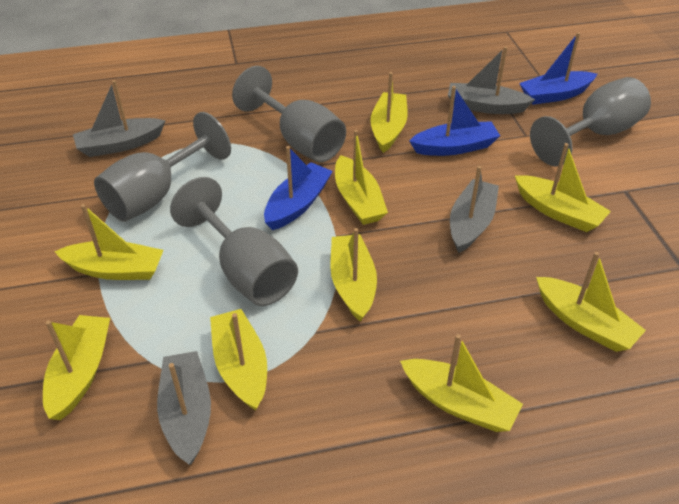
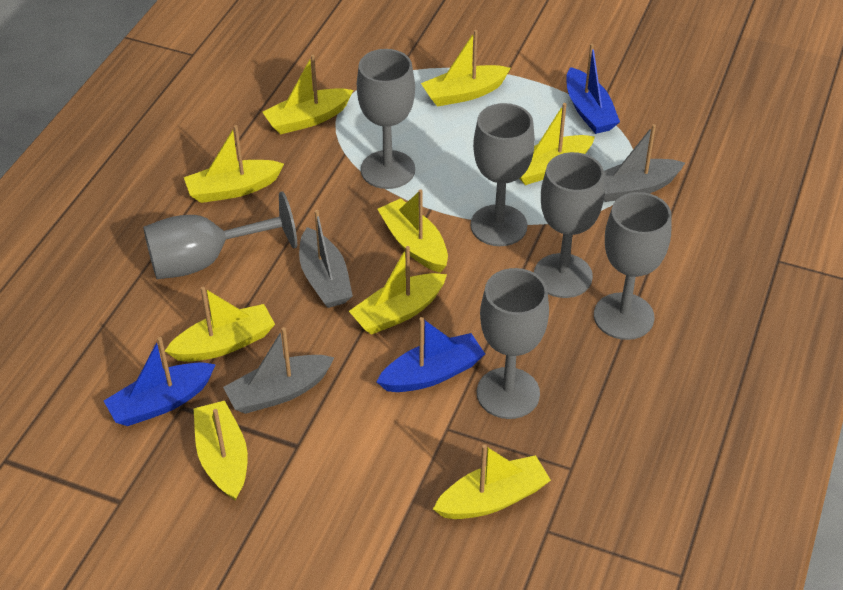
grey boat: [73,80,166,157] [157,351,211,465] [448,46,535,114] [450,166,499,253] = 4 -> [223,327,335,414] [299,210,353,308] [604,124,685,202] = 3
grey goblet: [94,112,231,222] [170,177,298,306] [232,66,346,163] [530,77,651,166] = 4 -> [143,191,297,279] [357,49,415,189] [471,103,535,246] [477,268,549,419] [534,152,605,298] [594,192,672,340] = 6

